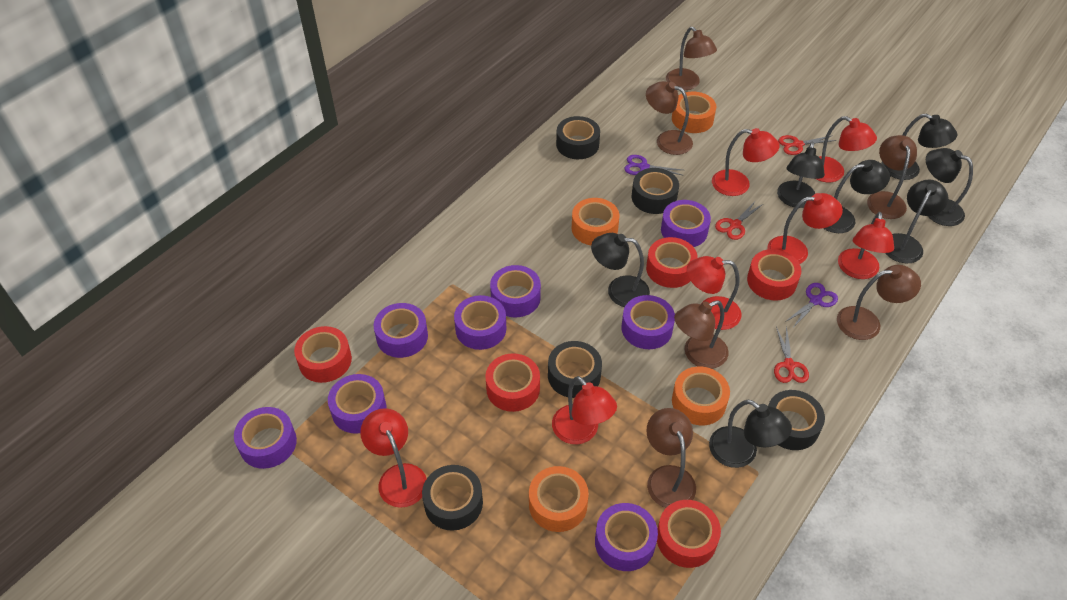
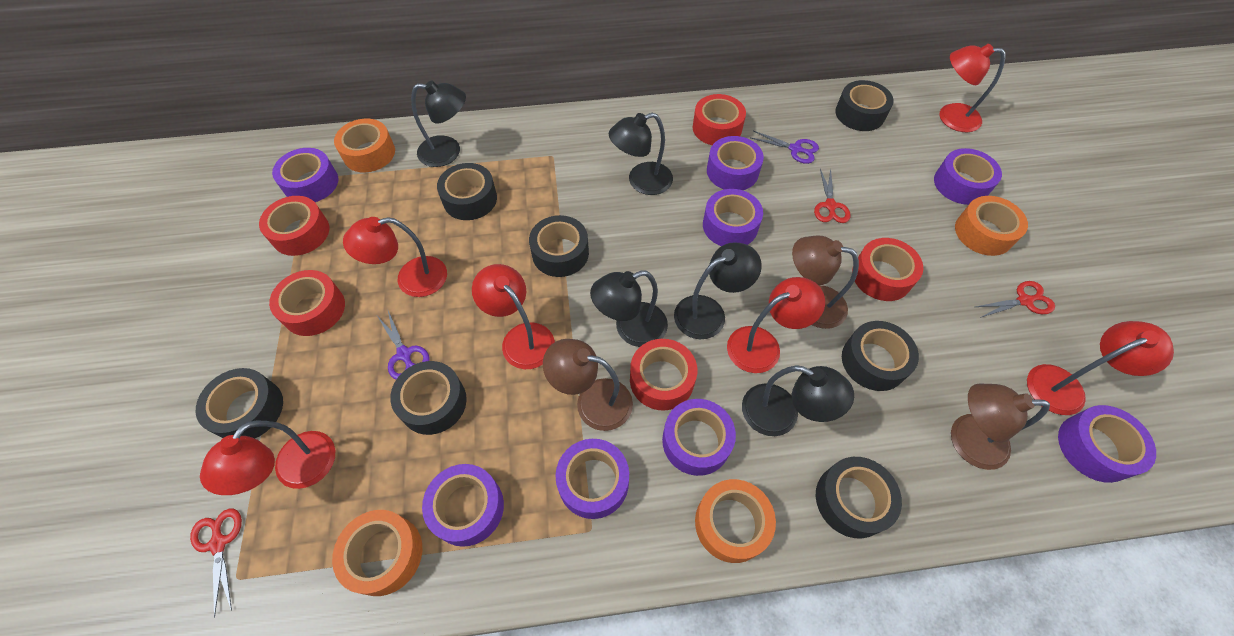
black lamp: [591,233,650,307] [709,400,792,468] [777,141,825,208] [823,160,890,233] [882,114,957,180] [886,180,949,263] [926,148,973,226] = 7 -> [411,80,466,167] [590,270,668,347] [609,113,673,195] [674,242,762,339] [742,365,854,436] = 5
black tape: [422,465,483,531] [548,341,602,398] [556,116,600,159] [631,168,679,214] [768,390,825,450] = 5 -> [196,368,283,438] [390,361,467,435] [437,163,497,220] [529,215,589,277] [816,457,902,538] [836,80,894,131] [842,321,919,391] = 7
brown lamp: [646,81,693,155] [646,408,696,508] [666,27,717,90] [674,300,729,369] [837,265,921,340] [867,135,917,219] = 6 -> [543,339,633,431] [792,236,859,329] [951,383,1050,470] = 3
red lamp: [360,408,427,508] [552,376,617,444] [687,256,742,330] [712,128,780,196] [767,193,843,264] [816,116,877,182] [838,212,894,279] = 7 -> [200,421,335,495] [343,217,447,297] [472,264,555,369] [727,277,825,373] [939,44,1005,132] [1027,321,1174,415] = 6

